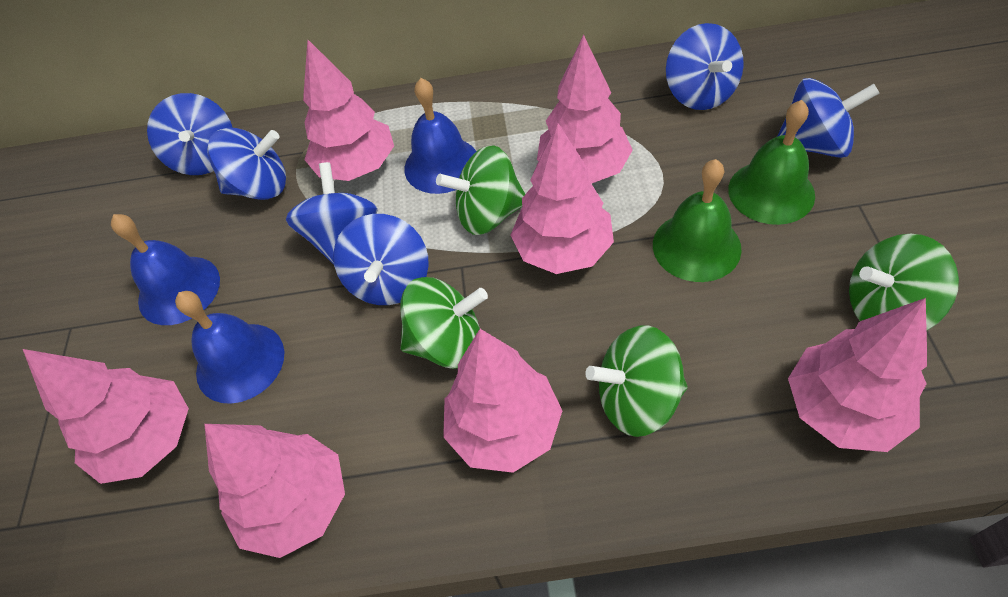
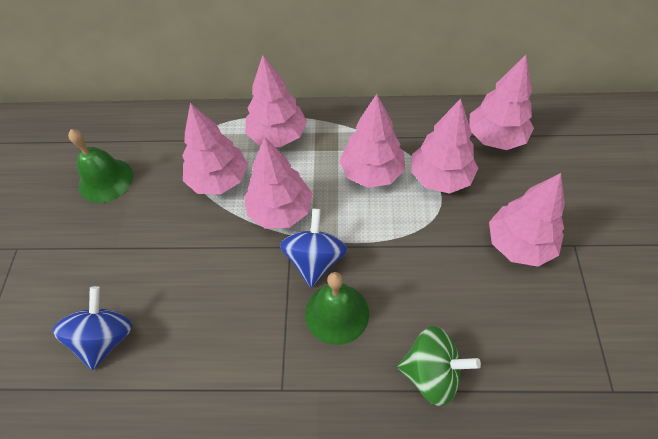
blue bell: [111,214,220,325] [175,291,284,404] [405,78,477,194] = 3 -> none = 0
blue spinning top: [147,93,233,175] [207,128,286,200] [286,162,378,265] [333,214,429,305] [666,23,744,110] [777,78,880,158] = 6 -> [53,286,132,370] [280,208,348,287] = 2
green spinning top: [401,277,488,369] [436,145,525,235] [585,325,688,437] [849,234,959,330] = 4 -> [398,326,481,406] = 1

